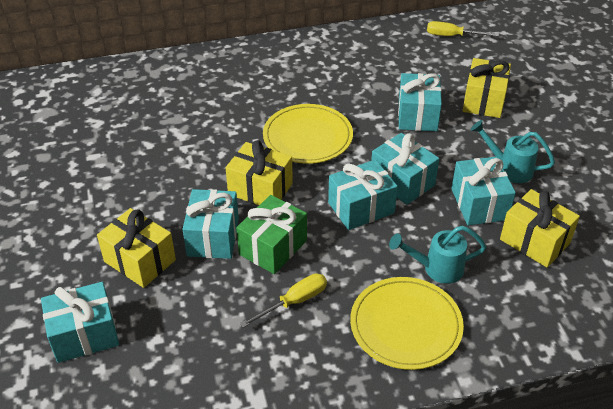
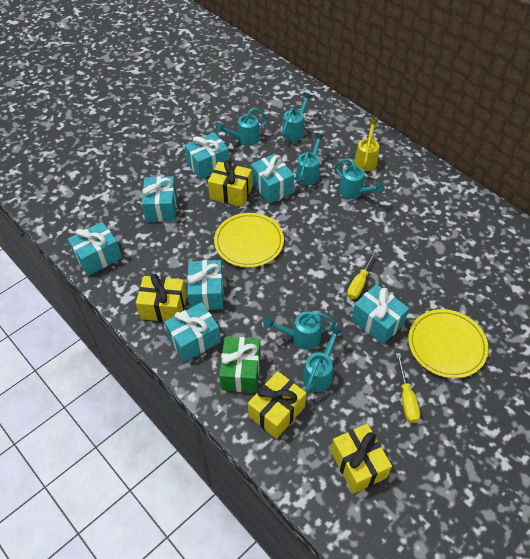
turquoise gift: [41,282,119,363] [183,189,239,259] [328,159,398,230] [371,133,439,205] [398,73,442,131] [451,156,516,225] = 6 -> [67,222,122,276] [142,176,177,222] [164,302,221,362] [185,133,229,180] [187,260,224,310] [251,154,294,204] [352,284,409,344] = 7
turquoise watering can: [389,226,486,284] [470,120,555,183] = 2 -> [216,108,268,146] [263,311,336,350] [282,92,312,141] [296,133,325,185] [303,326,343,394] [335,158,385,199] = 6
yellow watering can: none = 0 -> [354,119,379,171] = 1

